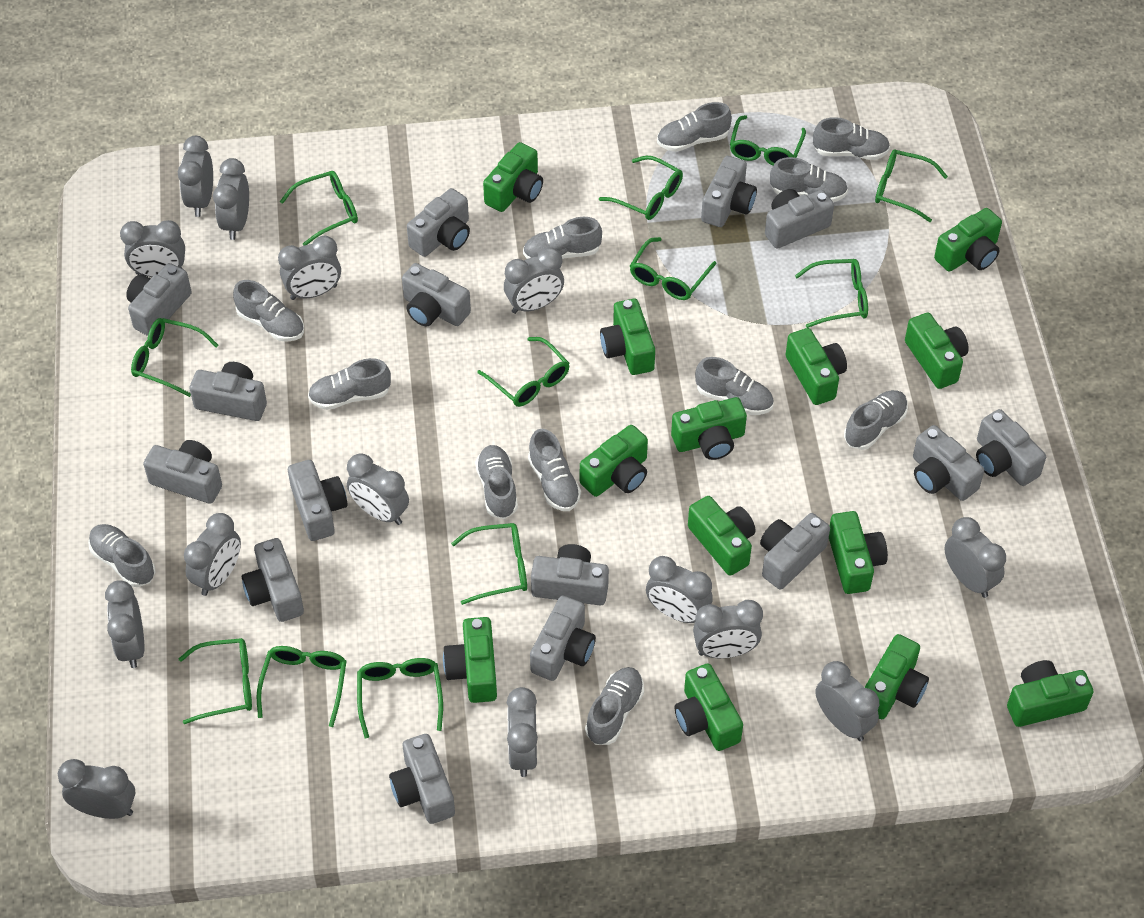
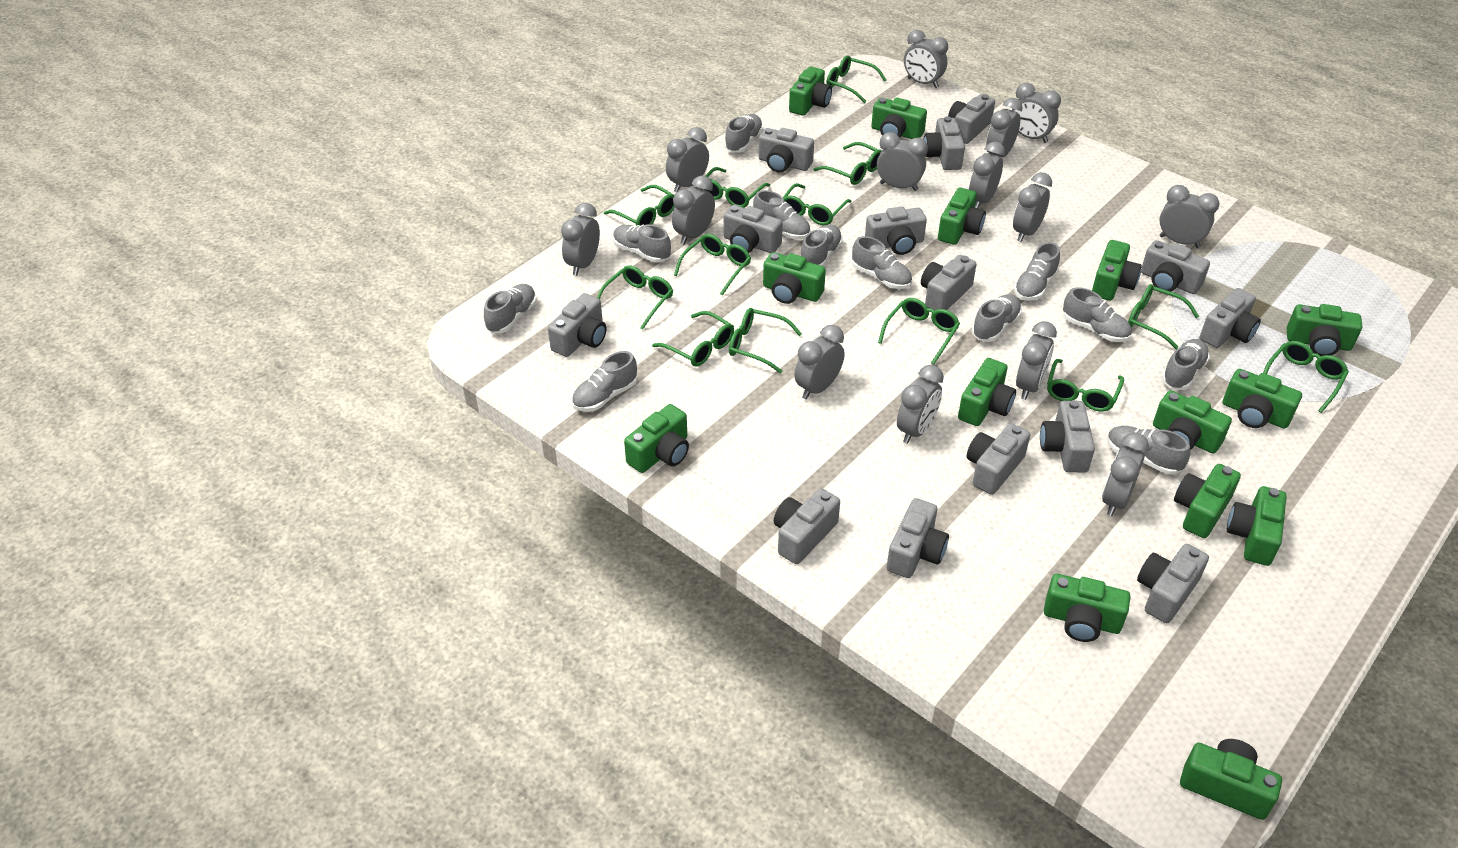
green camera: [443,617,497,703] [483,142,543,212] [580,425,648,497] [600,299,655,375] [671,397,747,460] [675,664,743,751] [688,496,755,576] [786,328,847,405] [829,511,888,594] [864,634,929,719] [905,313,969,389] [934,208,1002,272] [1007,660,1093,727] = 13 -> [624,404,689,473] [763,252,826,304] [789,67,832,116] [871,98,927,139] [938,188,986,245] [958,358,1016,426] [1044,574,1131,642] [1092,240,1142,301] [1153,390,1232,454] [1174,464,1241,538] [1180,739,1282,820] [1223,369,1302,429] [1227,486,1287,566] [1287,304,1362,356] = 14
green glasses: [131,318,218,397] [178,638,252,724] [257,646,347,727] [280,171,358,245] [357,658,443,738] [451,523,527,605] [477,337,570,407] [599,156,683,220] [630,237,717,300] [730,115,806,166] [795,259,868,328] [875,150,948,222] = 12 -> [597,265,673,330] [604,185,675,226] [652,311,734,367] [674,234,751,296] [701,167,770,208] [729,308,802,373] [783,183,851,225] [813,142,882,185] [826,55,887,103] [878,298,960,365] [1047,359,1124,412] [1128,284,1199,350] [1263,341,1349,413] = 13
grey camera: [126,263,192,336] [143,440,222,504] [190,362,267,421] [242,538,304,622] [288,460,347,541] [389,734,455,824] [402,263,471,326] [407,188,470,257] [530,595,596,681] [531,544,609,606] [701,156,757,227] [760,513,830,590] [765,189,834,249] [913,425,984,501] [976,409,1046,486] = 15 -> [548,293,606,357] [724,205,783,253] [759,128,814,173] [774,488,840,564] [865,206,927,255] [887,498,949,578] [921,255,977,311] [924,116,965,170] [948,94,995,144] [966,423,1030,495] [1040,400,1095,473] [1137,544,1209,623] [1141,240,1210,294] [1200,288,1261,348] = 14

